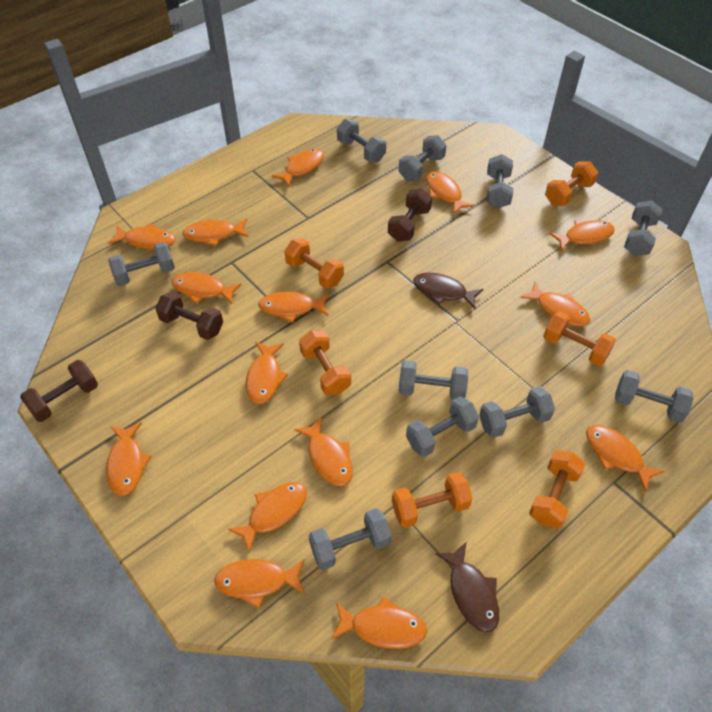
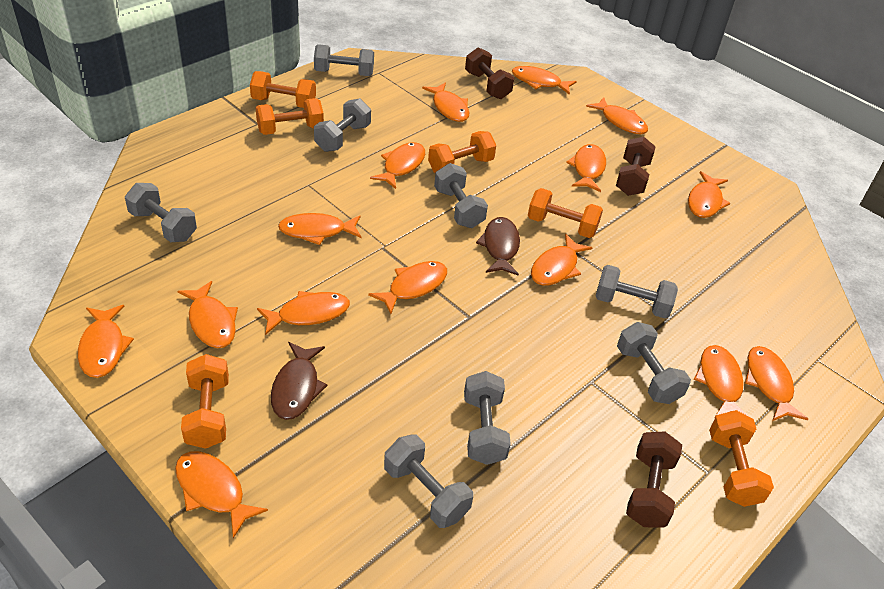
grey dumbbell: [108,242,175,286] [309,508,391,570] [337,119,386,162] [398,135,447,181] [398,360,468,400] [406,396,479,457] [479,387,555,438] [486,154,513,208] [615,370,693,423] [624,201,662,256] = 10 -> [125,183,197,242] [314,44,374,76] [314,98,371,152] [384,434,473,528] [434,163,488,228] [464,371,511,465] [596,265,678,319] [617,322,691,404] = 8

